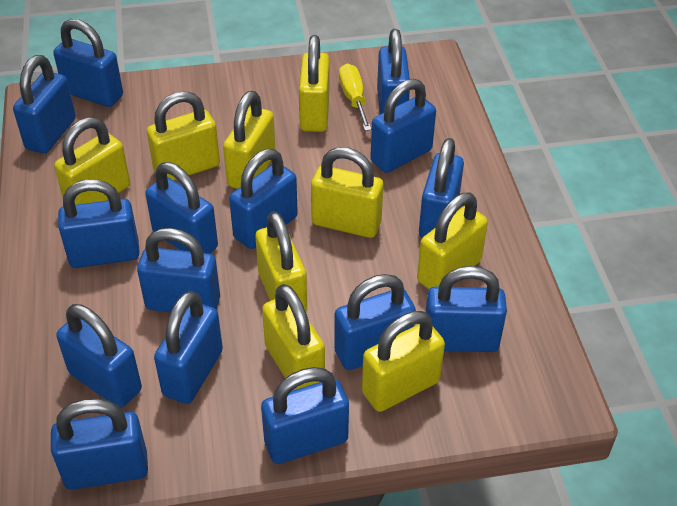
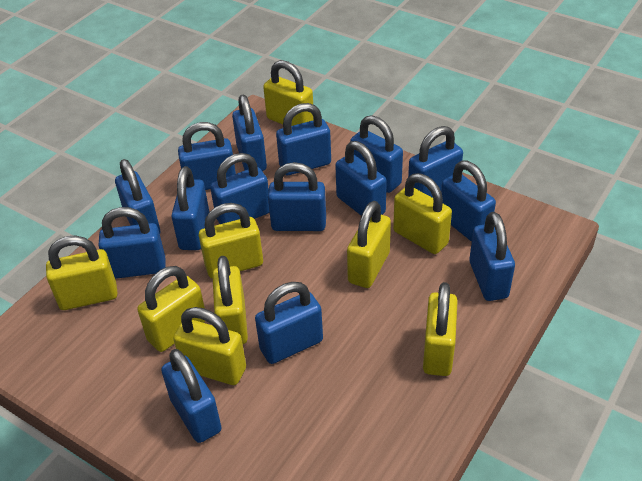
yellow screwdriver: [339,64,371,131] = 1 -> none = 0

